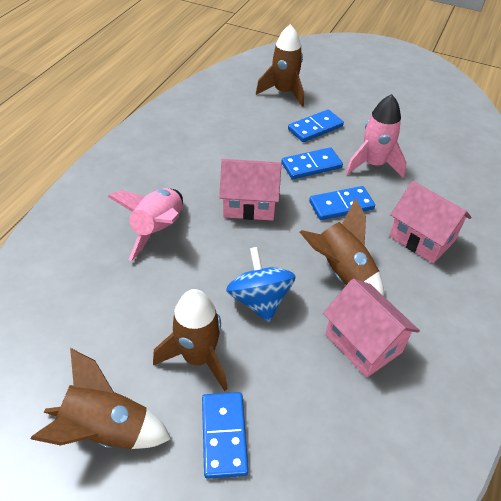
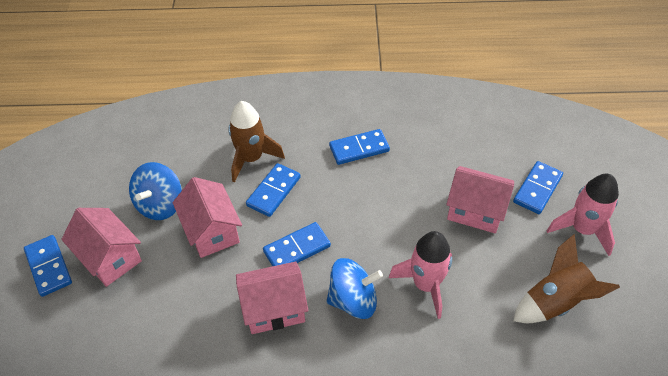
blue domino: [202,392,248,479] [281,147,343,179] [288,109,344,142] [309,186,375,220] = 4 -> [24,235,72,297] [246,163,301,217] [263,222,331,266] [329,129,390,165] [513,161,563,214] = 5
blue spinning top: [226,247,296,322] = 1 -> [129,162,182,220] [326,258,383,319] = 2
brown rocket: [31,348,171,449] [153,289,228,391] [256,24,304,107] [300,197,384,296] = 4 -> [228,101,285,183] [513,234,620,323] = 2
pink house: [219,159,282,221] [323,279,420,378] [389,181,471,263] = 3 -> [61,208,142,287] [173,177,242,258] [236,262,308,334] [446,166,514,233] = 4

